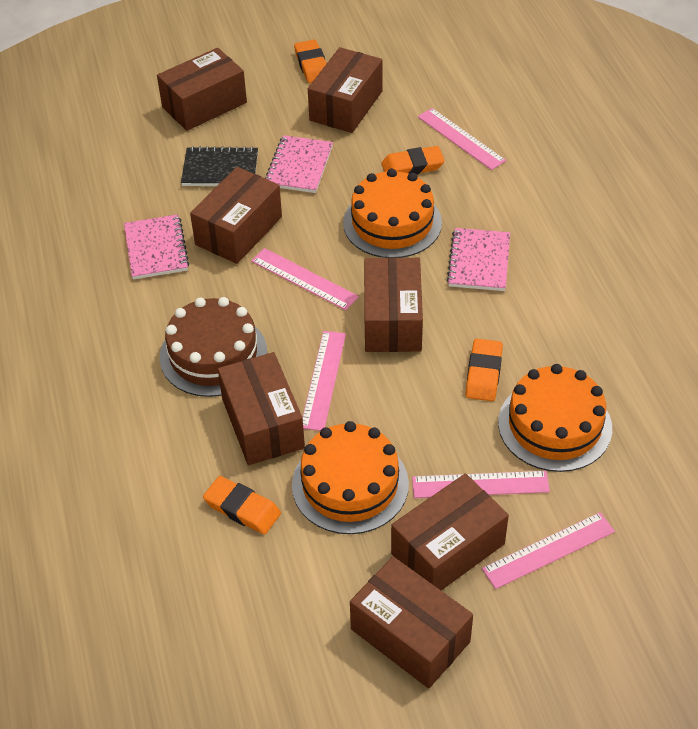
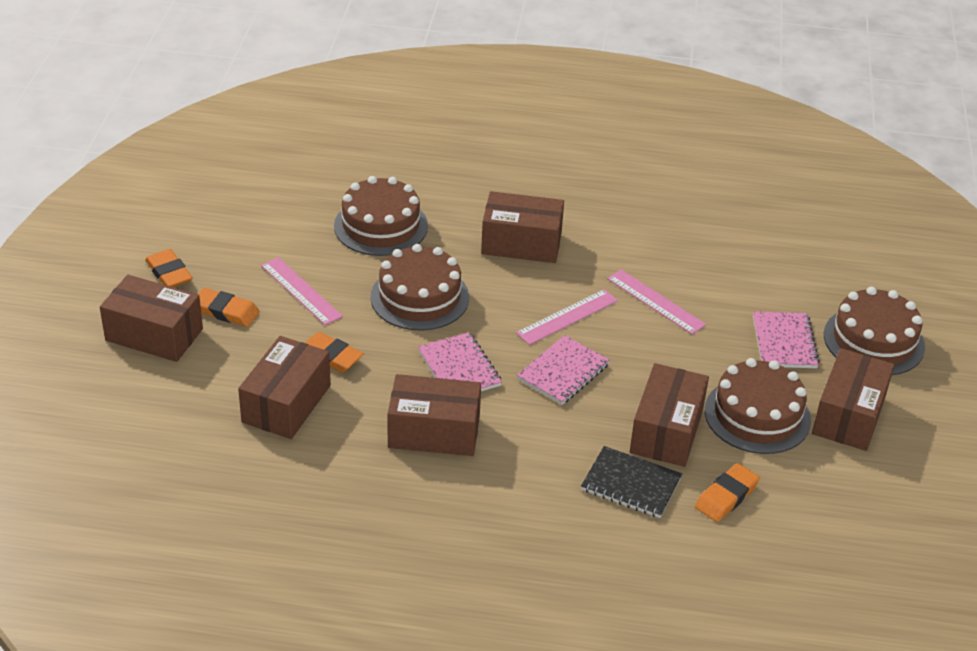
brown box: [157,48,247,131] [190,167,282,264] [218,352,305,465] [308,47,382,133] [350,557,473,689] [364,257,423,352] [391,473,509,590] = 7 -> [100,275,203,362] [238,336,331,439] [387,374,481,456] [481,191,564,263] [630,363,709,467] [812,348,894,451] = 6
brown cake: [160,297,267,397] = 1 -> [334,176,428,256] [370,244,469,331] [705,358,811,454] [824,286,925,375] = 4
orange cake: [292,421,409,534] [343,169,442,258] [498,364,612,472] = 3 -> none = 0
pink ruler: [251,248,359,310] [303,331,346,431] [412,471,550,498] [418,108,506,170] [482,512,615,589] = 5 -> [261,257,343,325] [516,289,618,345] [607,269,706,335] = 3

